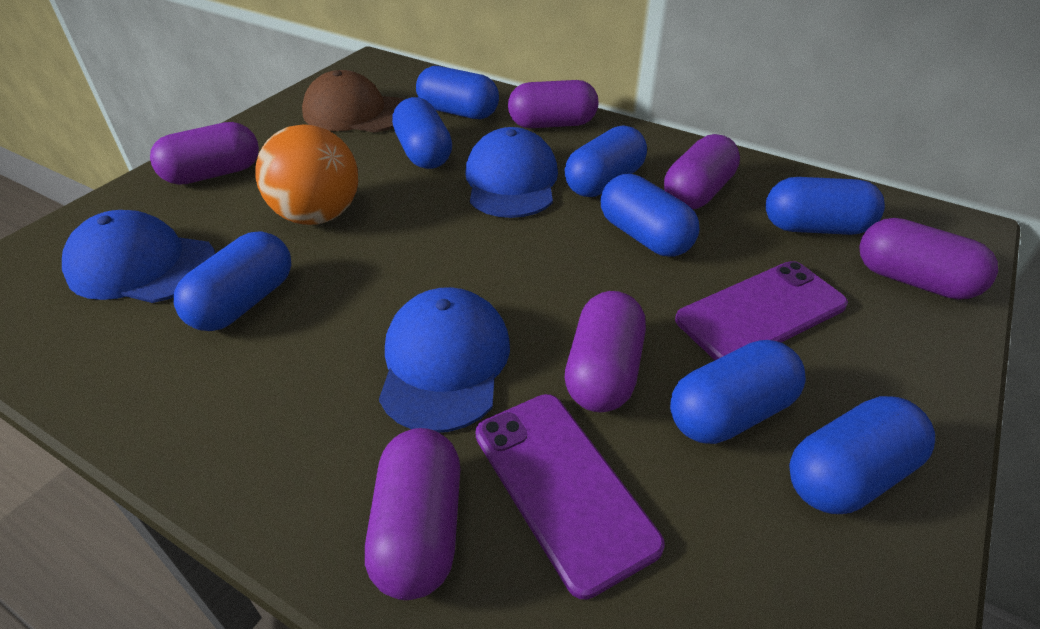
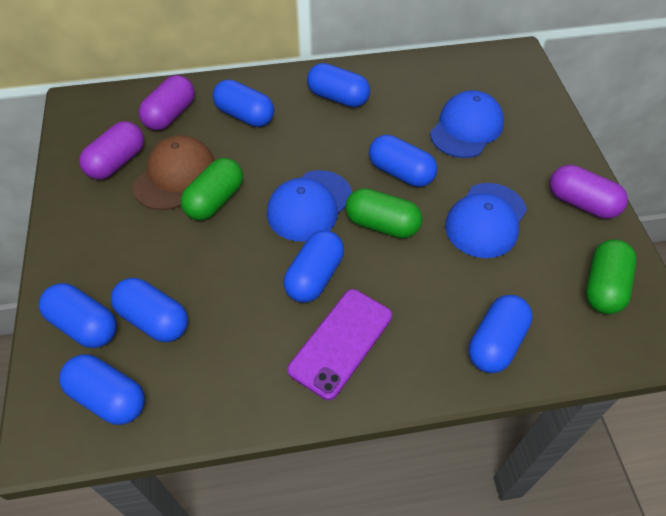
green capsule: none = 0 -> [181,158,243,220] [345,188,422,238] [586,239,636,315] = 3
orange ball: [255,124,358,225] = 1 -> none = 0
purple capsule: [150,122,259,185] [365,428,460,600] [508,80,598,128] [565,291,646,412] [664,134,740,209] [859,218,998,300] = 6 -> [79,121,144,180] [138,75,195,131] [550,165,628,219] = 3
purple phone: [475,394,665,600] [675,261,848,360] = 2 -> [287,289,392,400] = 1

